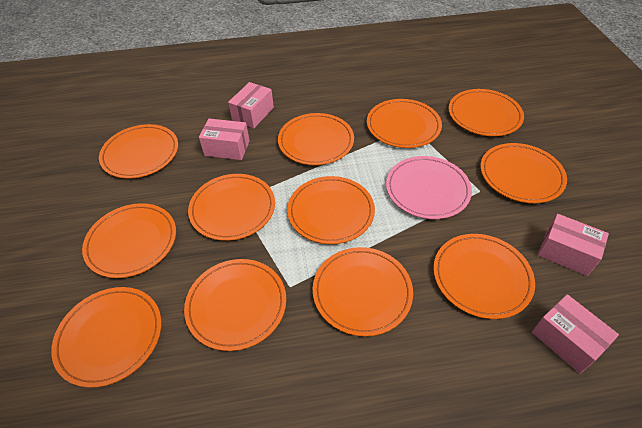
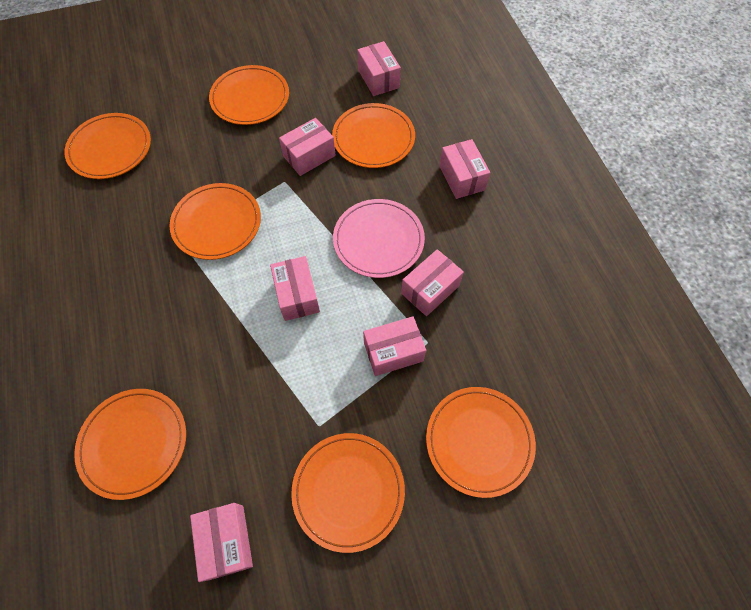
orange plate: [51,287,162,388] [82,203,176,278] [99,124,178,178] [184,259,286,351] [188,174,275,241] [278,113,354,165] [287,176,375,244] [313,247,413,336] [367,99,442,148] [433,234,535,319] [448,89,524,136] [480,143,567,203] = 12 -> [64,113,151,179] [74,389,186,500] [170,183,261,260] [209,65,289,125] [291,433,405,553] [332,103,415,168] [426,387,536,498] = 7
pink box: [199,119,250,160] [228,82,274,128] [532,294,619,374] [538,214,609,276] = 4 -> [190,503,253,582] [270,256,320,321] [279,118,335,176] [357,41,401,96] [363,316,426,376] [401,249,464,316] [439,139,490,199] = 7

